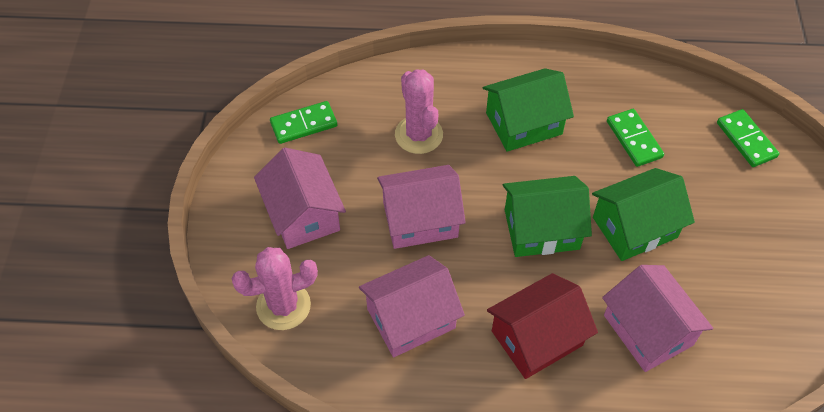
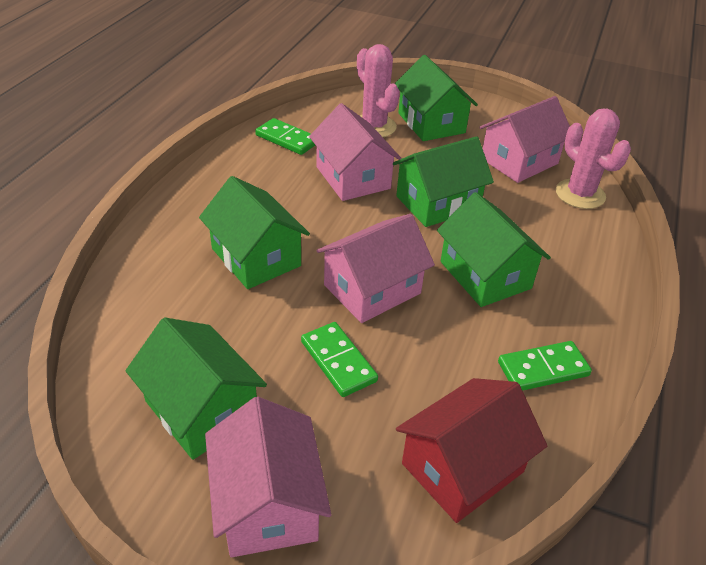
green house: [483,68,574,152] [503,176,592,257] [592,168,695,261] = 3 -> [126,318,267,460] [199,176,310,289] [393,136,494,227] [395,55,478,141] [437,192,551,307] = 5

